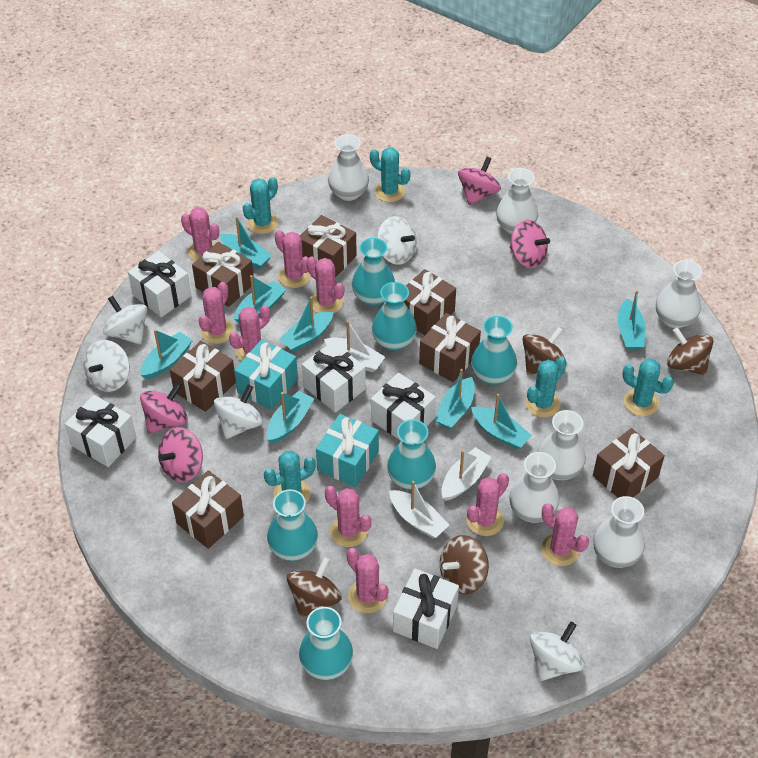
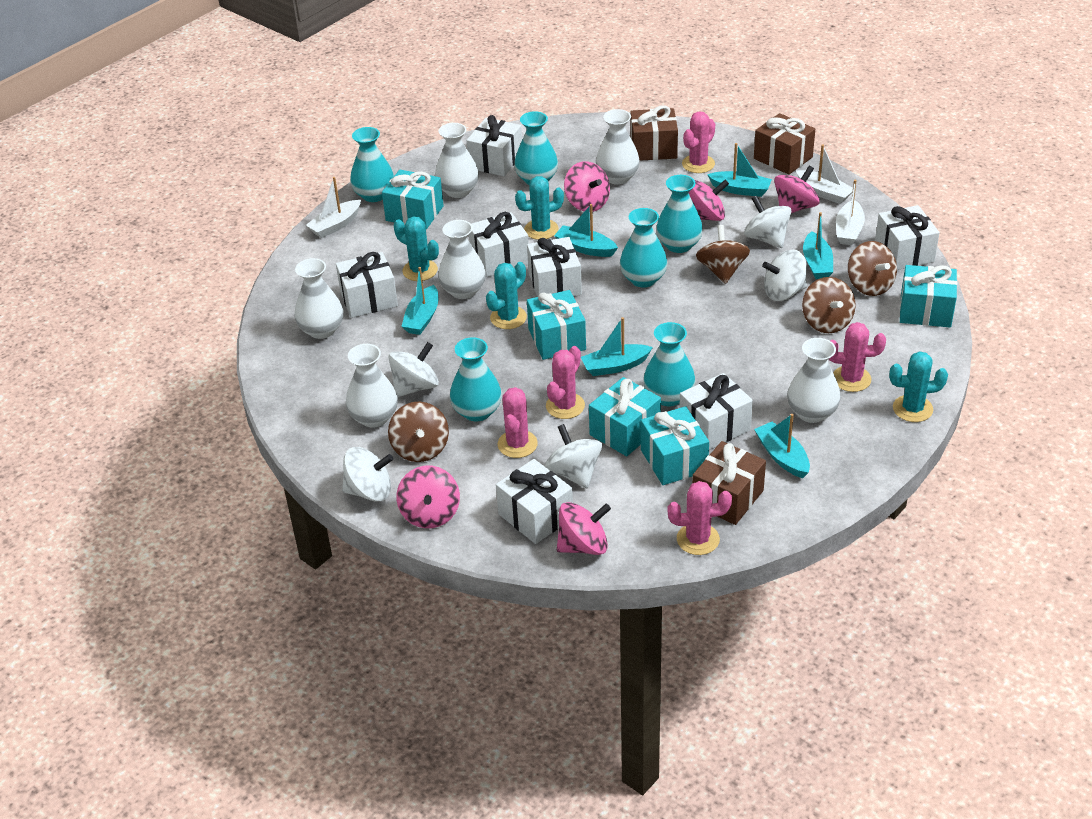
brown gift: [170,341,236,412] [172,470,244,549] [192,242,254,307] [300,215,357,278] [404,269,456,335] [419,313,481,382] [593,428,665,498] = 7 -> [630,105,678,161] [692,441,766,525] [754,113,815,175] = 3
pink cactus: [181,207,219,261] [199,282,234,344] [229,305,270,361] [275,230,311,288] [306,256,344,313] [325,486,372,547] [346,548,389,613] [466,473,509,536] [541,503,589,566] = 9 -> [498,387,538,458] [546,346,585,419] [667,481,732,555] [682,111,715,173] [828,322,886,392] = 5
pink spinning top: [140,383,188,433] [158,427,203,482] [458,157,501,205] [510,220,550,268] = 4 -> [396,466,460,528] [557,502,611,555] [564,161,610,212] [689,180,729,221] [774,166,820,213] = 5
turquoise boat: [140,329,193,379] [220,216,272,269] [234,275,286,323] [266,391,314,444] [279,297,333,352] [434,369,475,429] [471,394,532,449] [618,290,645,350] = 8 -> [401,267,438,335] [554,204,618,257] [581,317,653,376] [707,143,772,197] [754,414,810,478] [803,212,833,279] = 6
turquoise cactus: [243,177,278,234] [264,451,316,503] [370,147,411,202] [525,357,567,418] [622,358,674,416] = 5 -> [394,217,439,281] [486,262,527,329] [515,176,564,240] [889,351,948,422] = 4
turquoise gift: [234,339,298,410] [316,414,379,487] = 2 -> [382,170,444,229] [527,290,586,360] [589,377,661,456] [641,406,709,485] [900,265,957,327] = 5
white gift: [65,395,136,467] [128,251,191,317] [302,341,366,413] [371,373,436,441] [393,568,459,649] = 5 -> [336,252,398,318] [467,115,522,176] [469,212,529,277] [496,459,573,544] [527,237,582,297] [679,373,753,450] [875,205,940,270] = 7

